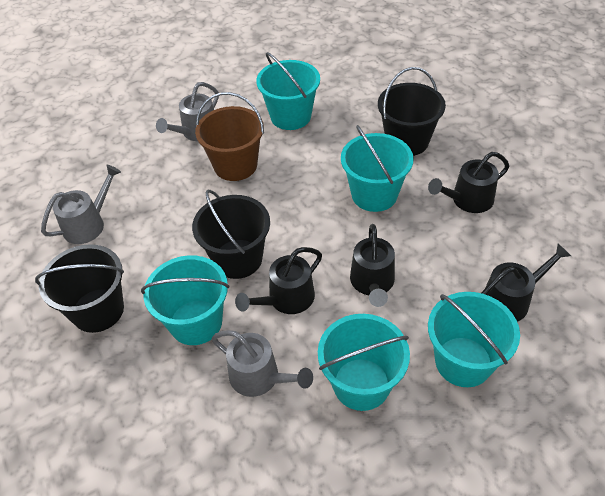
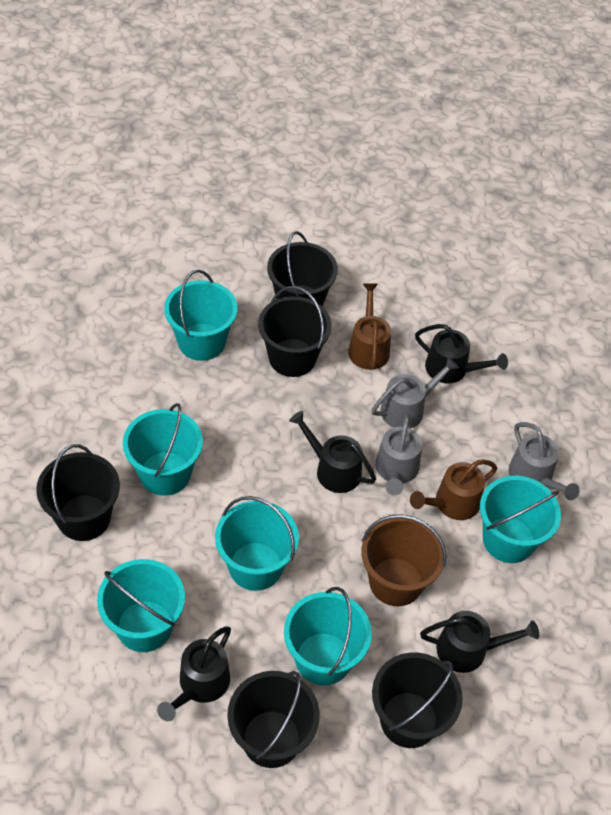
black bucket: [35,244,124,333] [192,190,270,279] [378,67,446,156] = 3 -> [36,444,120,541] [227,671,320,768] [258,286,332,377] [267,231,338,307] [372,652,463,748] = 5
brown watering can: none = 0 -> [348,283,391,370] [410,459,497,520] = 2
turquoise bucket: [141,255,229,345] [256,52,320,130] [318,314,410,411] [341,125,414,212] [428,292,520,387] = 5 -> [97,559,185,652] [123,403,203,496] [164,270,238,361] [215,496,299,591] [284,587,372,686] [480,476,561,563] = 6

